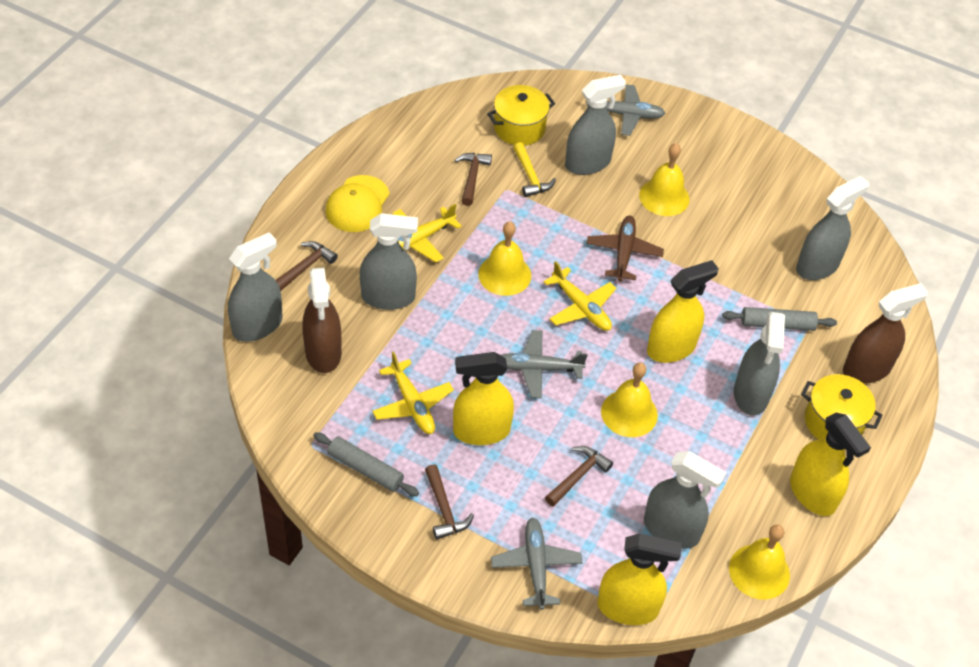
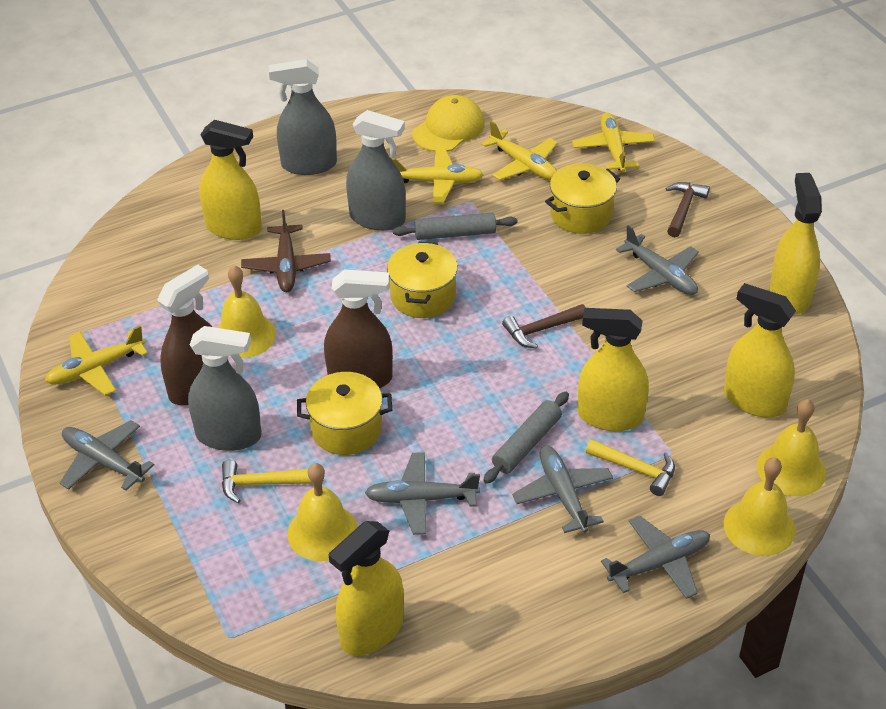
brown hammer: [276,241,338,291] [425,464,474,540] [455,153,492,206] [545,446,613,507] = 4 -> [502,304,586,348] [666,182,710,237] = 2
grey plane: [491,517,583,610] [501,330,588,398] [586,84,666,136] = 3 -> [60,420,154,491] [365,452,480,535] [512,445,613,533] [601,516,710,599] [616,225,699,295] = 5
grey spray bottle: [228,232,283,342] [360,213,418,310] [565,75,626,175] [644,451,726,549] [734,312,785,416] [796,176,869,280] = 6 -> [188,326,261,451] [269,59,337,175] [346,110,406,231] = 3
yellow hammer: [513,142,556,197] = 1 -> [222,460,312,503] [586,439,675,496] = 2
yellow plane: [372,352,454,434] [392,204,462,263] [543,261,616,331] = 3 -> [45,325,148,396] [391,148,484,203] [481,121,558,180] [572,113,655,172] = 4
yellow pot: [487,85,555,145] [801,374,883,440] = 2 -> [297,372,392,455] [387,242,458,318] [545,163,620,234] = 3
yellow spray bottle: [453,352,514,445] [598,533,682,625] [647,260,719,363] [790,413,871,516] = 4 -> [199,120,262,240] [329,521,403,655] [578,308,649,431] [724,283,796,418] [770,173,822,314] = 5

